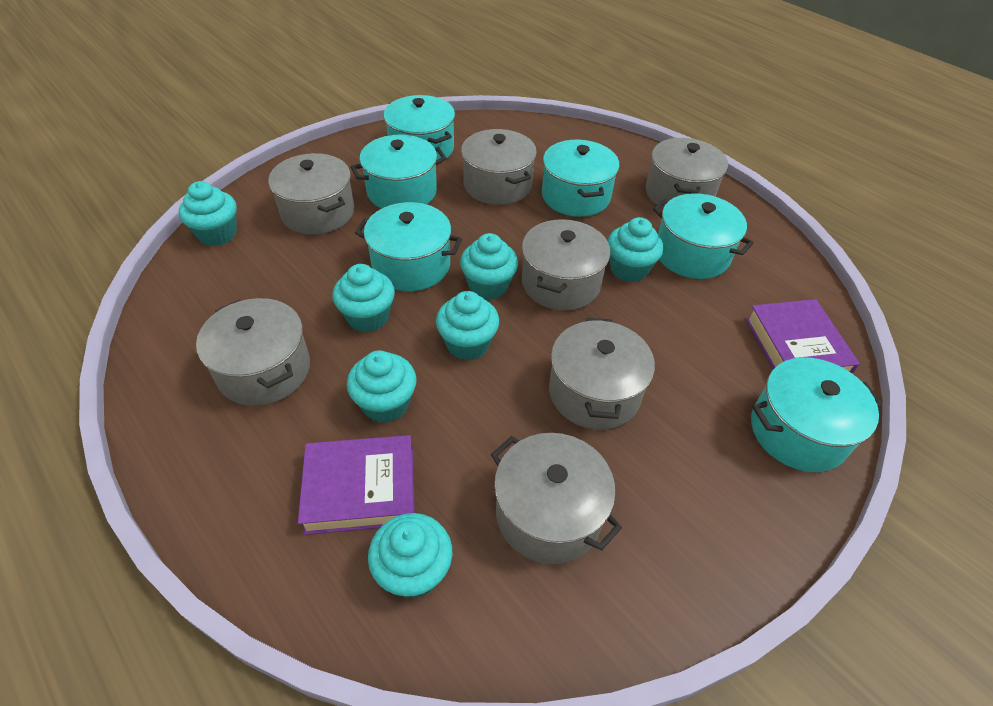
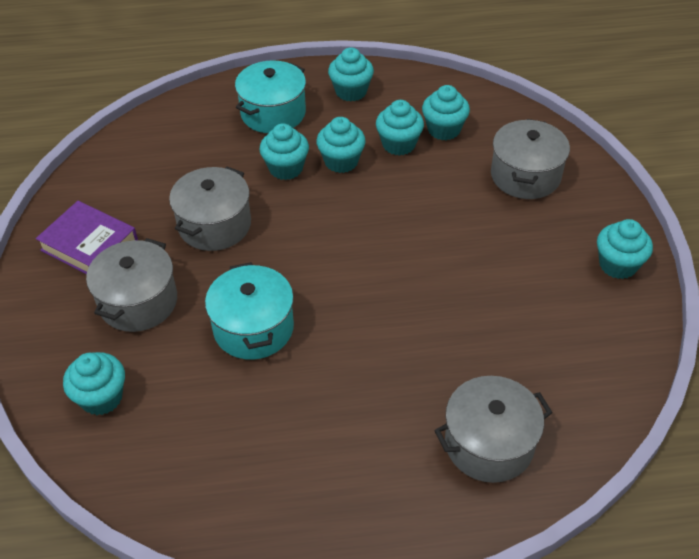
grey pot: [196,298,310,406] [268,153,354,235] [461,129,537,205] [491,433,622,564] [522,219,610,311] [549,318,655,430] [646,138,728,208] = 7 -> [86,238,177,332] [169,167,251,251] [434,376,553,483] [491,119,570,199] = 4
purple book: [298,435,415,535] [745,299,860,374] = 2 -> [36,201,138,274] = 1
turquoise pot: [351,135,446,209] [355,202,462,291] [384,95,455,160] [542,140,620,217] [653,193,754,279] [751,357,882,472] = 6 -> [205,262,294,360] [235,60,306,133] = 2

